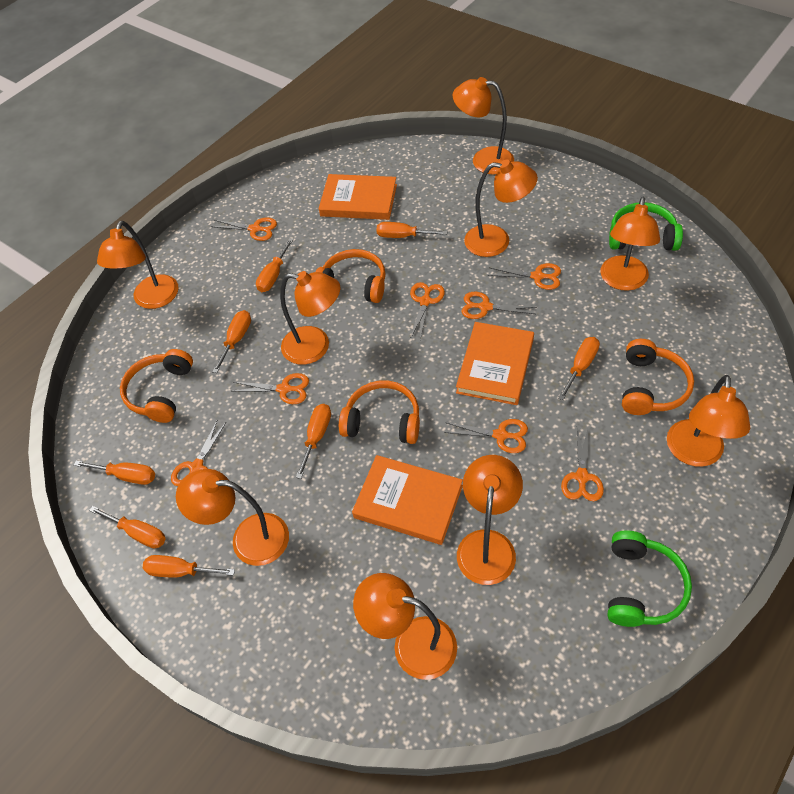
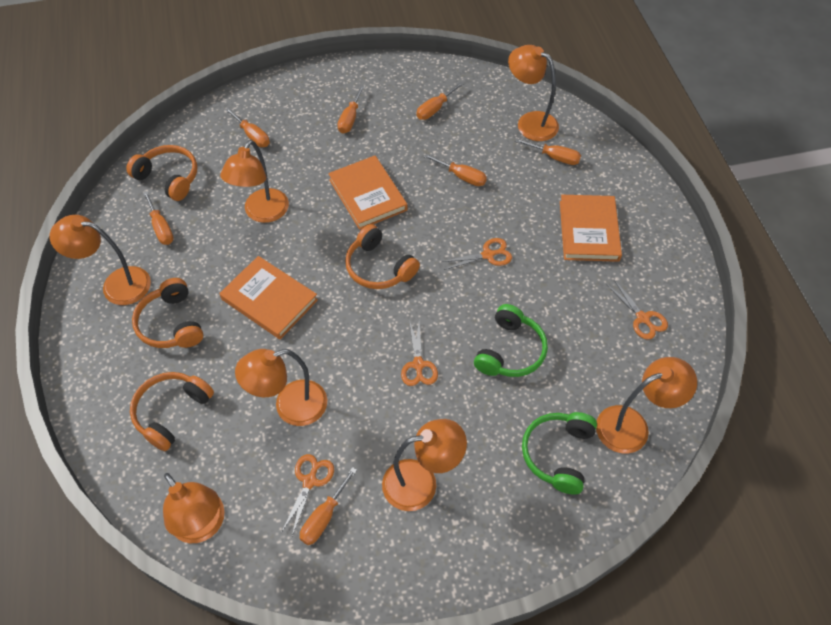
orange lamp: [97,221,179,309] [176,469,289,566] [280,271,340,365] [353,573,457,680] [453,77,514,174] [457,455,523,585] [464,159,538,257] [601,197,660,291] [667,375,750,467] = 9 -> [50,215,151,305] [163,473,225,543] [220,140,289,223] [235,349,327,426] [382,419,467,511] [508,45,559,141] [596,357,697,453] = 7
orange scissors: [171,421,226,486] [211,218,277,241] [233,373,309,404] [410,282,445,340] [444,419,528,453] [461,292,537,319] [488,263,561,290] [561,428,604,501] = 8 -> [281,454,334,536] [401,323,438,386] [442,238,512,270] [606,280,668,340] = 4
orange screwdriver: [74,460,155,485] [89,506,166,549] [143,555,235,578] [212,310,251,373] [256,238,294,292] [296,404,331,479] [376,222,447,238] [558,337,600,400] = 8 -> [143,191,174,245] [225,108,270,147] [300,467,357,545] [337,85,364,134] [416,82,464,120] [424,154,487,186] [515,138,581,165] = 7

